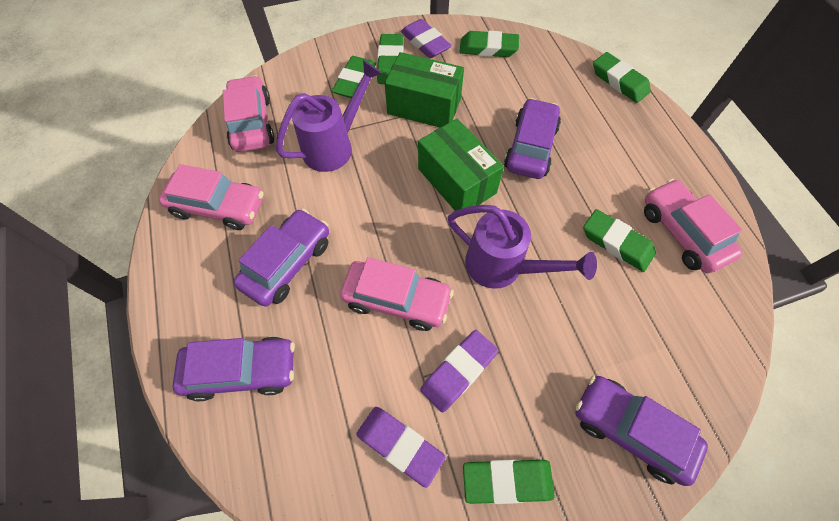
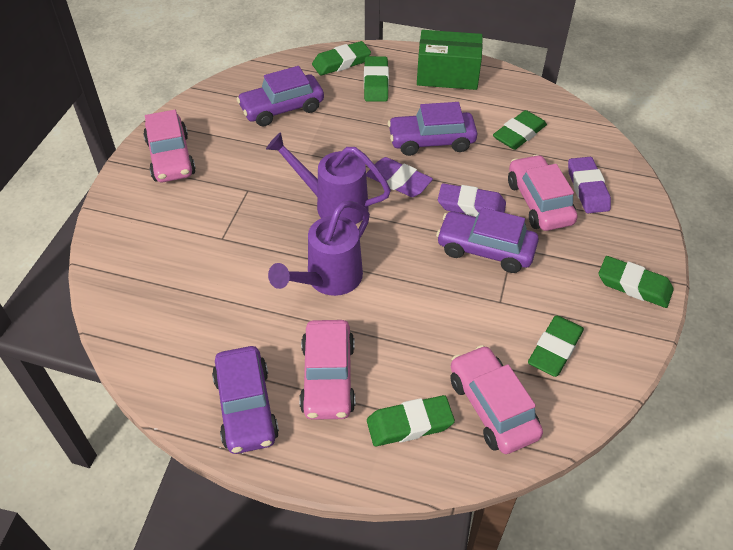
green box: [385,52,464,127] [418,119,504,211] = 2 -> [417,30,483,90] = 1

